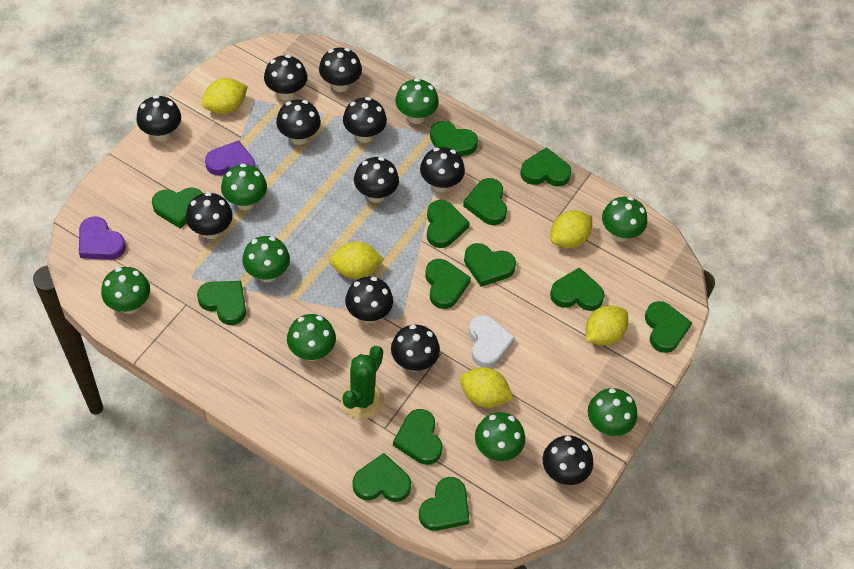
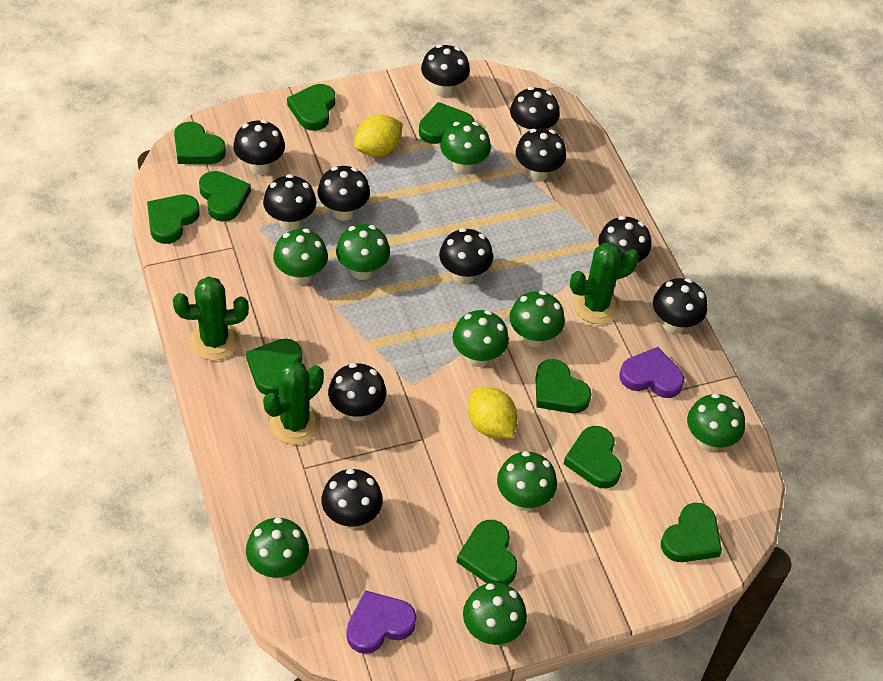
green cactus: [341,346,384,419] = 1 -> [173,276,249,360] [263,360,324,445] [570,242,639,324] = 3
green heart: [152,187,203,229] [197,281,246,325] [353,453,411,502] [393,409,442,465] [419,477,470,531] [425,259,471,309] [427,200,470,248] [430,121,478,157] [463,178,507,225] [464,243,516,287] [520,147,572,187] [550,267,605,311] [645,301,692,353] = 13 -> [147,195,200,244] [174,122,226,164] [199,171,251,222] [246,338,302,395] [287,84,335,131] [419,102,474,144] [457,520,517,585] [536,359,592,413] [564,426,622,489] [661,503,722,562] = 10
green mushroom: [101,267,150,314] [221,163,267,210] [242,236,290,282] [287,314,336,361] [395,78,439,124] [475,412,525,461] [588,388,637,436] [602,197,647,242] = 8 -> [246,517,309,578] [273,229,328,285] [336,224,390,280] [440,121,491,174] [453,310,509,367] [463,583,527,645] [497,451,557,511] [509,291,565,347] [687,393,745,452] = 9
white heart: [469,315,515,368] = 1 -> none = 0
yellow lemon: [202,78,248,114] [330,242,384,279] [460,367,513,408] [551,210,592,248] [586,305,628,346] = 5 -> [354,115,403,157] [468,387,517,438] = 2

